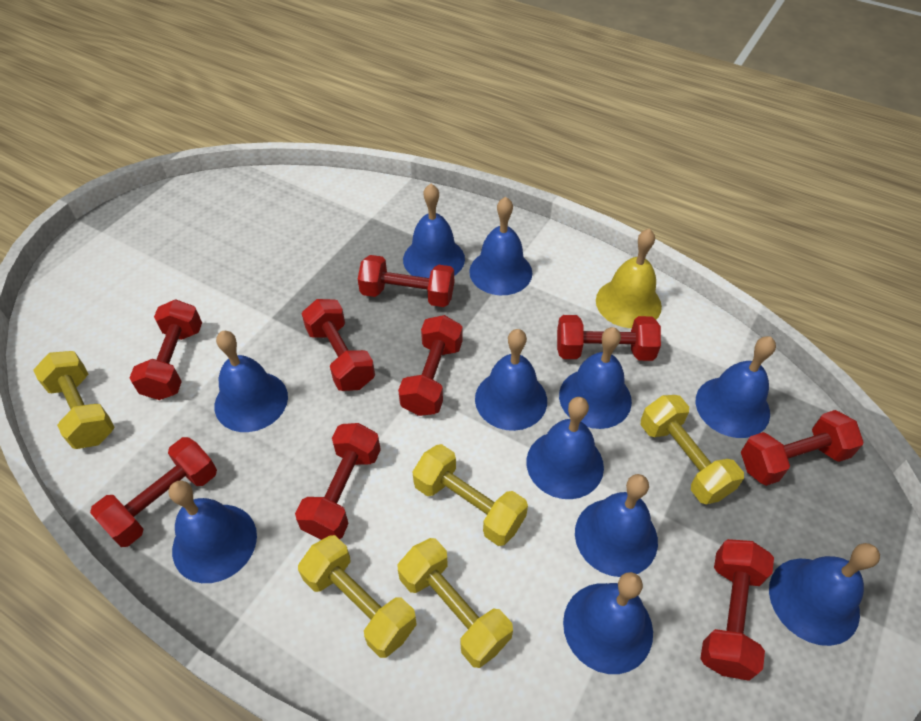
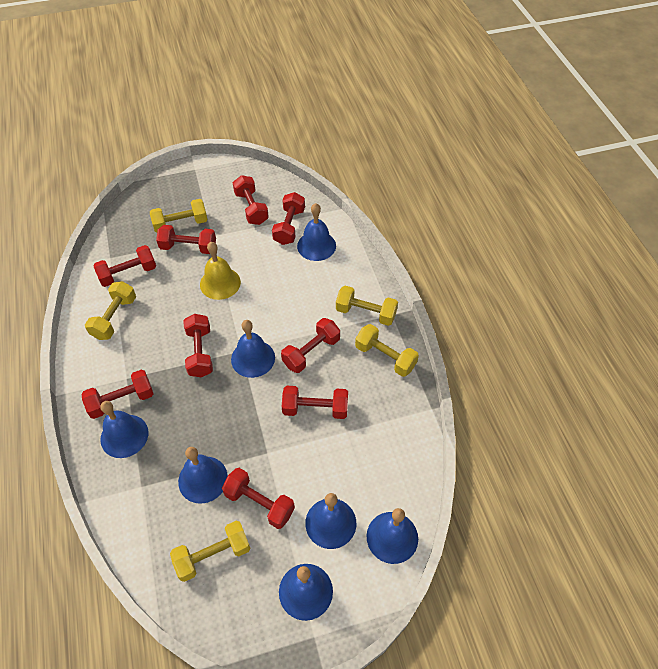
blue bell: [169,480,257,583] [215,331,288,432] [403,184,465,278] [469,197,532,295] [475,329,547,431] [526,397,604,499] [559,327,632,429] [563,572,653,674] [575,474,658,577] [696,336,776,438] [769,543,880,646] = 11 -> [100,401,148,458] [178,447,228,504] [231,320,275,378] [279,564,333,621] [297,203,336,261] [305,493,356,549] [366,508,418,564] = 7

